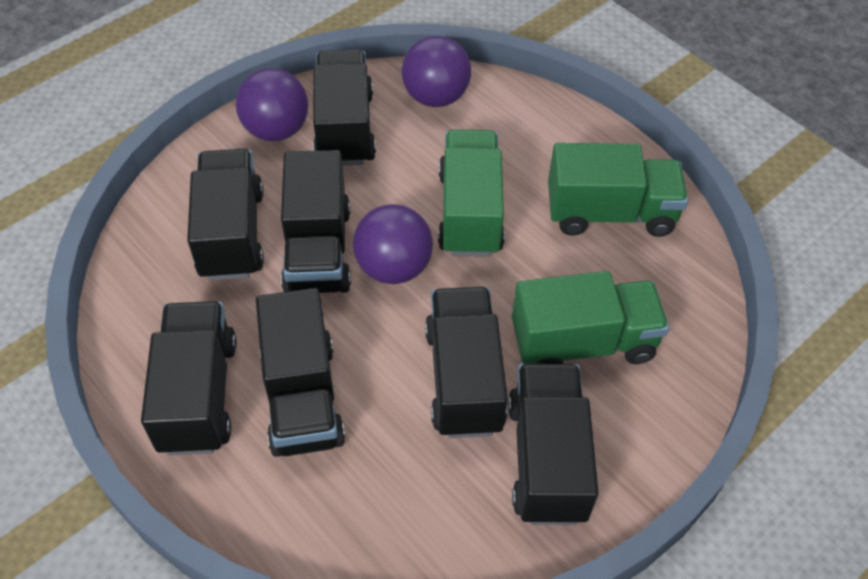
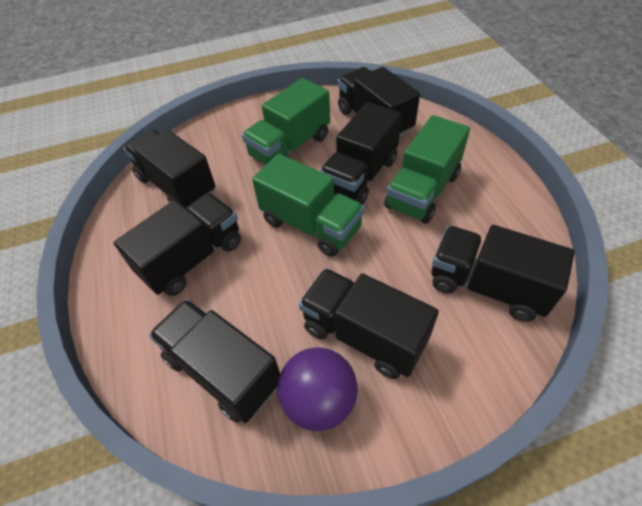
purple ball: [236,68,308,141] [353,204,433,284] [401,36,471,107] = 3 -> [277,347,358,431] = 1

